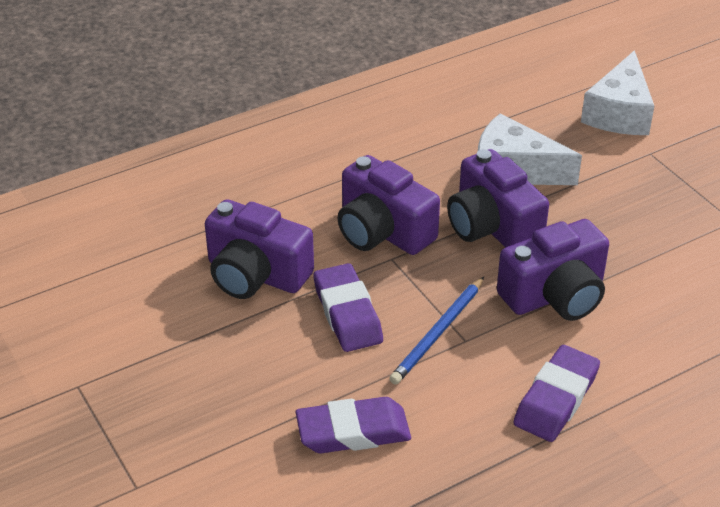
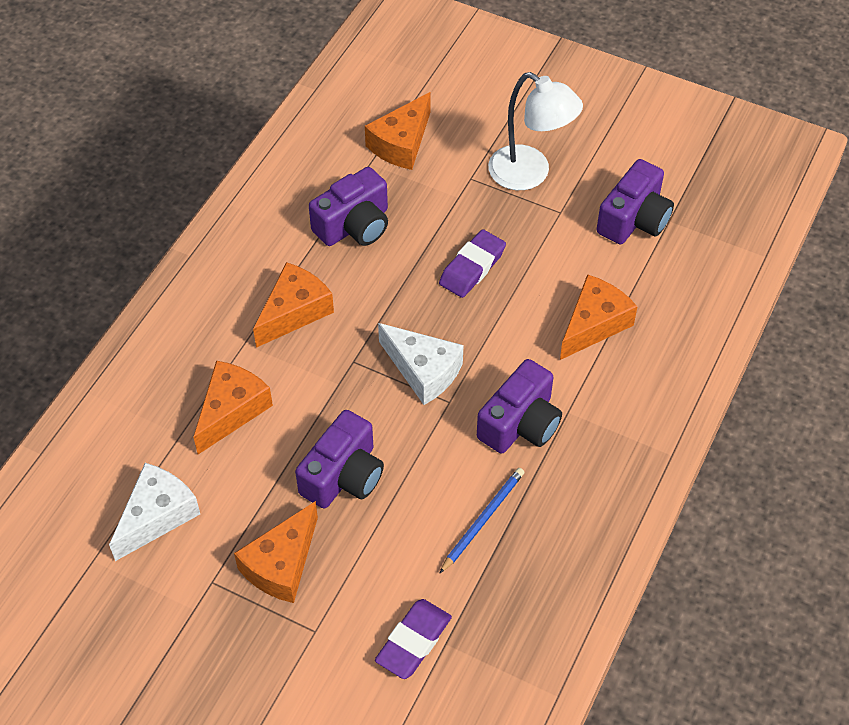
orange cheese: none = 0 -> [193,361,273,454] [234,501,318,603] [253,262,334,348] [365,92,430,170] [560,274,638,360] = 5
purple eraser: [296,397,411,453] [313,263,383,352] [513,345,600,442] = 3 -> [375,599,452,679] [439,229,506,298] = 2
white lamp: none = 0 -> [488,72,583,190] = 1

